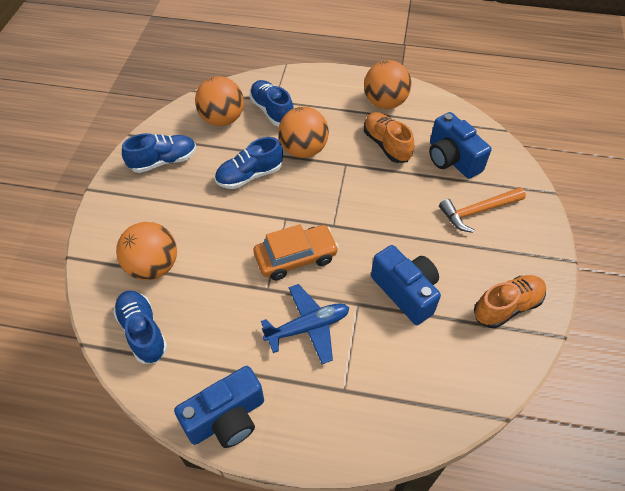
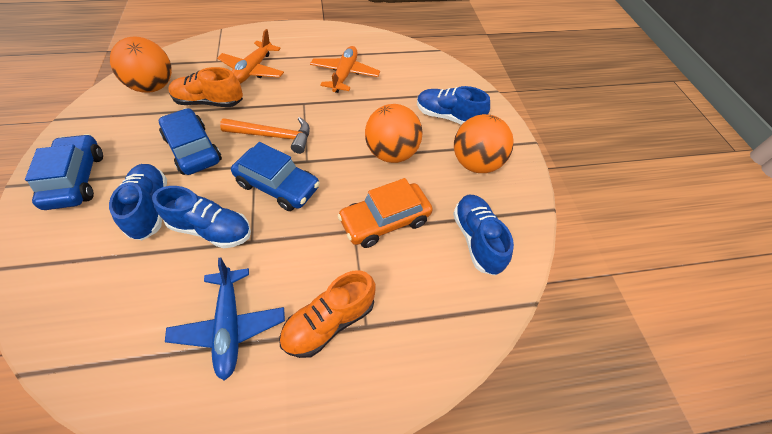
blue camera: [174,366,264,448] [371,245,441,325] [429,112,491,179] = 3 -> none = 0
blue car: none = 0 -> [25,134,103,210] [159,108,222,175] [231,142,320,211] = 3
orange ball: [116,222,177,280] [195,76,244,126] [278,106,329,158] [364,60,411,109] = 4 -> [110,36,172,93] [365,104,423,163] [454,114,514,173] = 3
orange plane: none = 0 -> [217,29,284,84] [310,46,380,93] = 2

